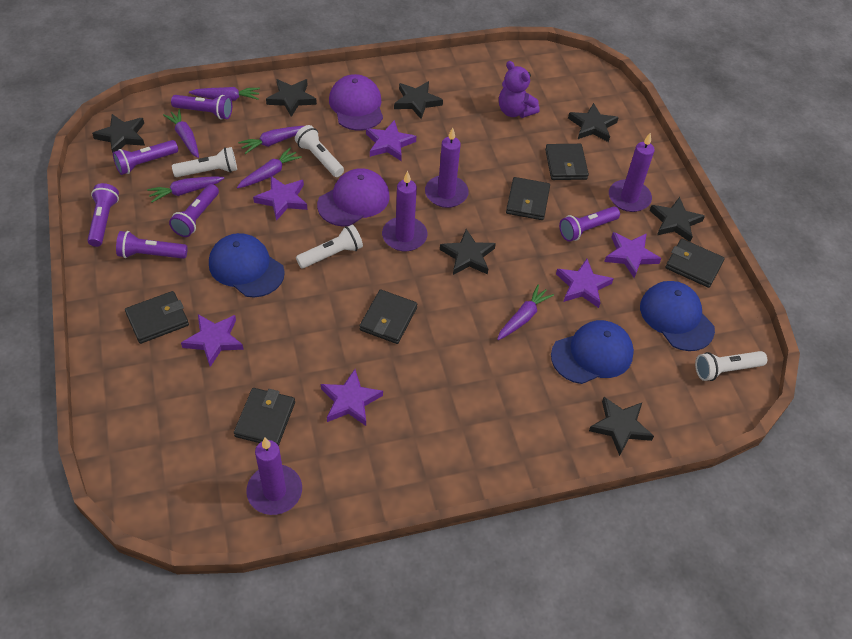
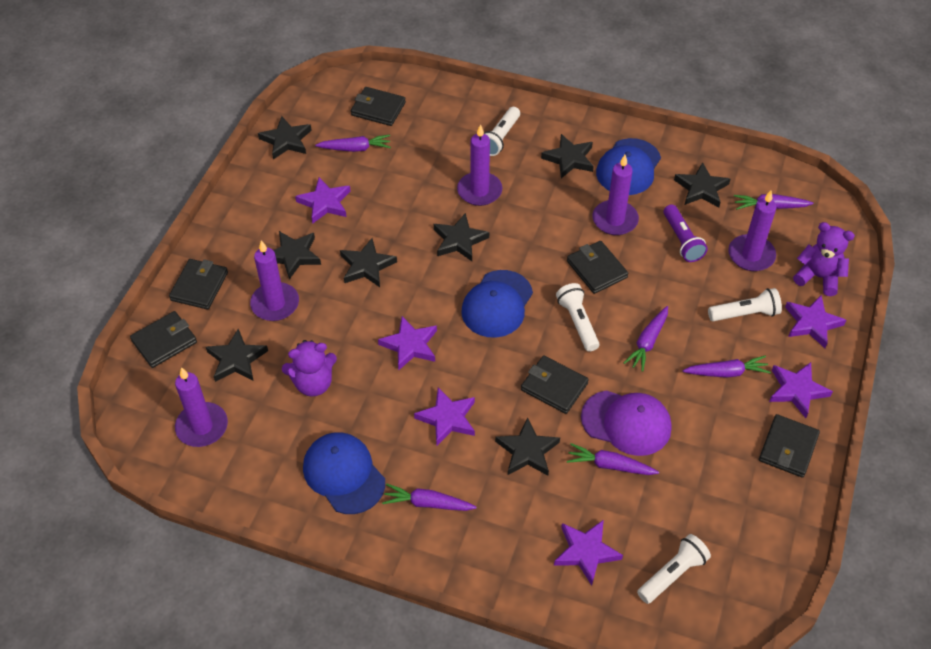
black star: [92,114,145,153] [266,79,317,117] [394,81,443,119] [440,229,496,275] [568,103,619,142] [589,397,654,456] [650,197,705,242] = 7 -> [206,329,268,382] [258,116,312,159] [273,231,321,279] [340,238,397,287] [434,213,489,261] [495,417,560,476] [541,134,594,178] [674,162,730,207] = 8
purple candle: [246,438,302,515] [382,171,427,251] [425,128,469,208] [609,133,655,212] = 4 -> [175,367,228,447] [250,240,299,321] [457,124,502,206] [592,155,639,235] [728,191,777,271] = 5
purple cap: [317,168,390,227] [329,74,383,131] = 2 -> [581,390,672,456] = 1
purple flashlight: [87,183,119,247] [113,140,178,175] [116,231,188,259] [169,184,219,237] [171,95,232,120] [559,206,620,242] = 6 -> [664,204,708,262] = 1
purple teddy bear: [499,61,540,118] = 1 -> [282,340,337,397] [793,222,855,296] = 2

